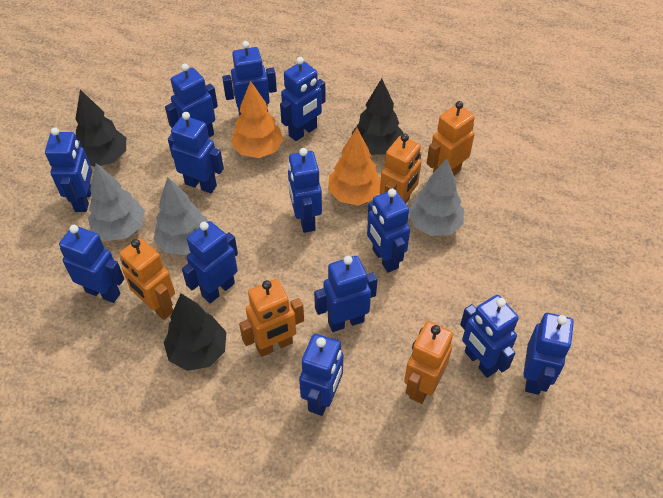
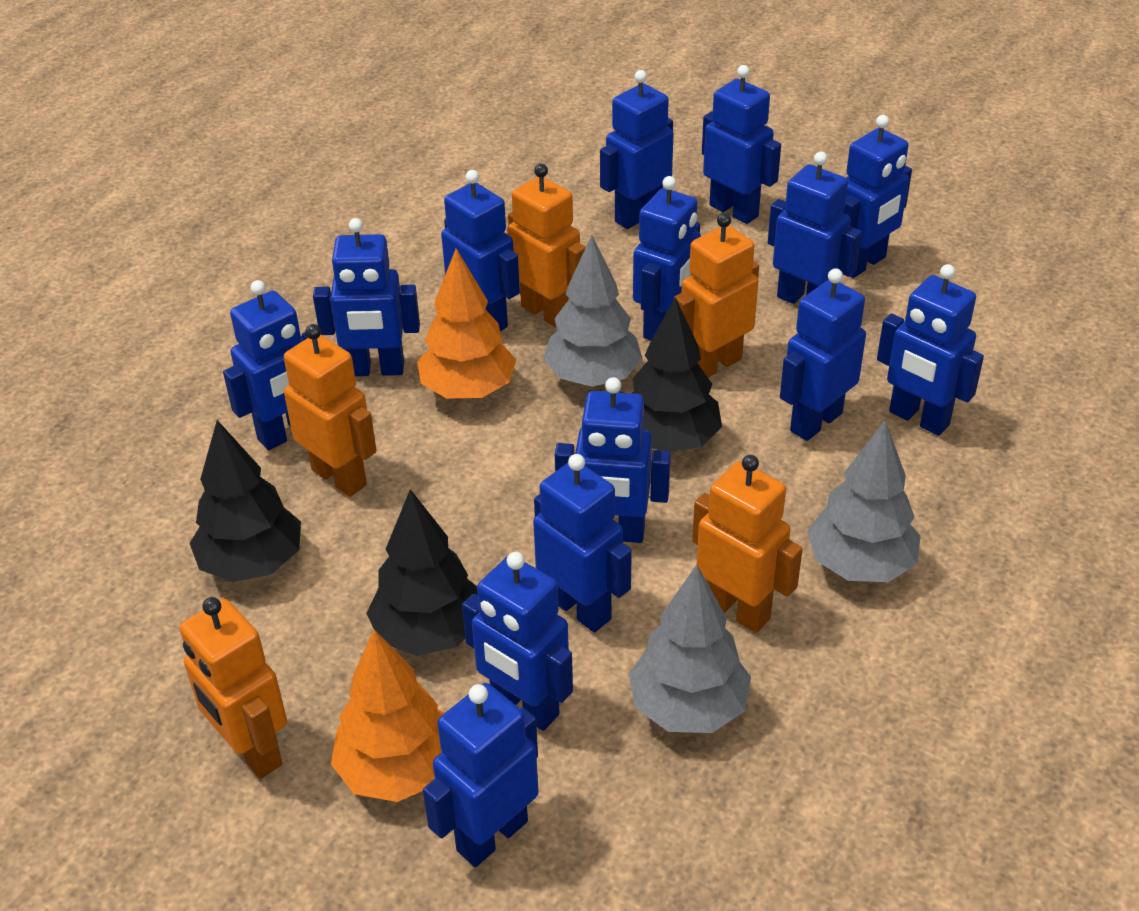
blue robot: [45,127,92,212] [59,225,124,303] [165,63,218,137] [168,112,224,193] [182,221,238,303] [222,41,277,116] [280,57,326,141] [288,148,322,233] [299,334,343,416] [314,256,378,332] [367,189,410,273] [460,295,519,378] [523,313,574,395] = 13 -> [223,280,323,450] [313,218,420,376] [423,683,539,867] [441,170,520,331] [462,552,573,731] [533,454,632,632] [555,377,671,543] [600,70,674,229] [633,176,701,341] [702,65,781,224] [768,151,862,304] [780,268,866,441] [842,115,912,278] [877,264,984,436] = 14

